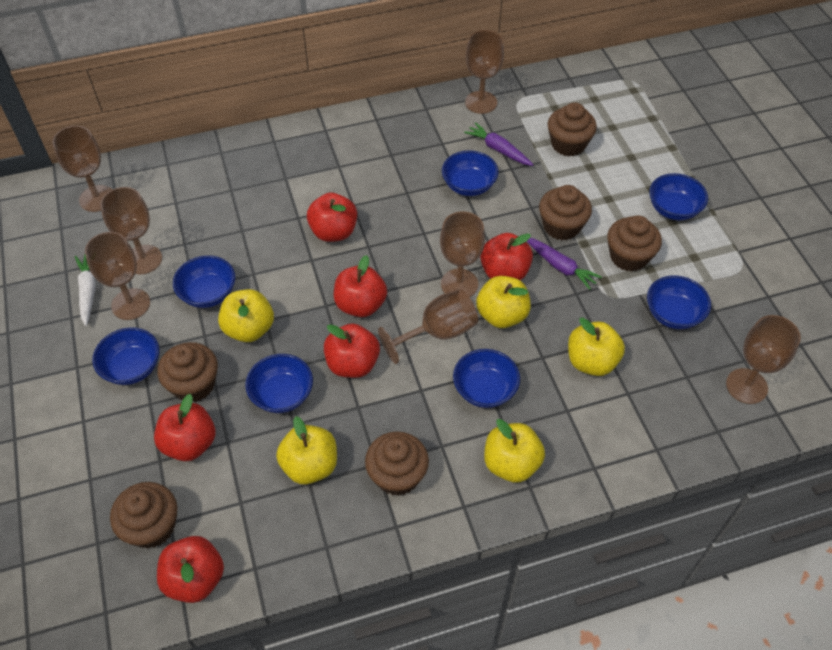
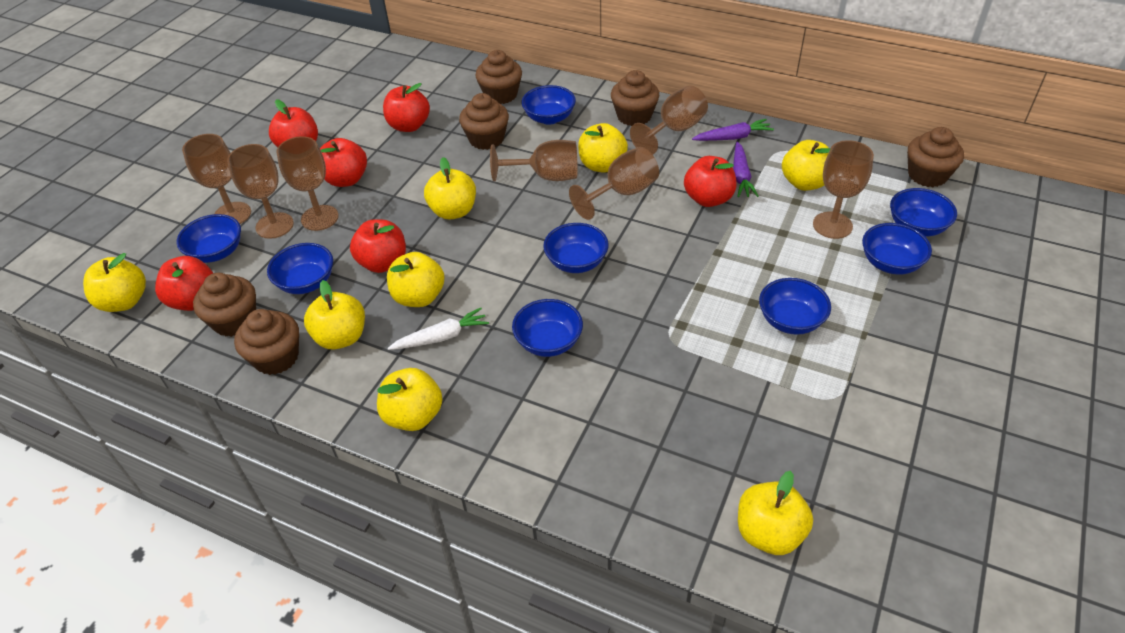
blue bowl: [92,327,159,385] [173,255,235,308] [245,354,313,413] [442,150,498,196] [453,349,520,408] [647,275,711,329] [649,173,708,220] = 7 -> [176,214,241,263] [267,243,333,294] [512,299,583,357] [522,85,576,125] [543,223,609,273] [759,278,831,335] [862,223,932,275] [890,188,957,236] = 8
yellow apple: [218,289,274,342] [276,416,337,485] [476,276,531,328] [484,419,545,483] [568,318,625,376] = 5 -> [83,253,146,312] [304,280,365,349] [377,368,443,431] [387,252,445,307] [424,157,476,220] [578,123,628,173] [738,471,813,555] [782,140,831,191] = 8

